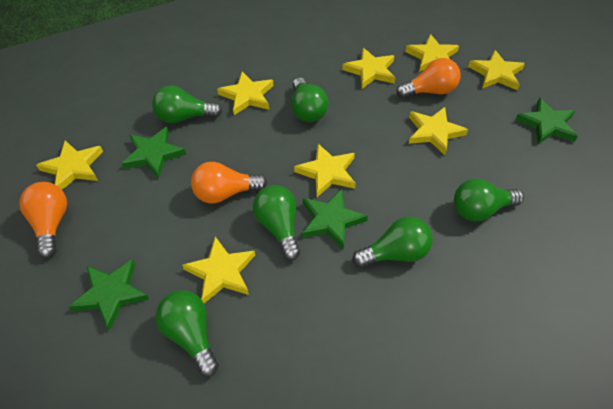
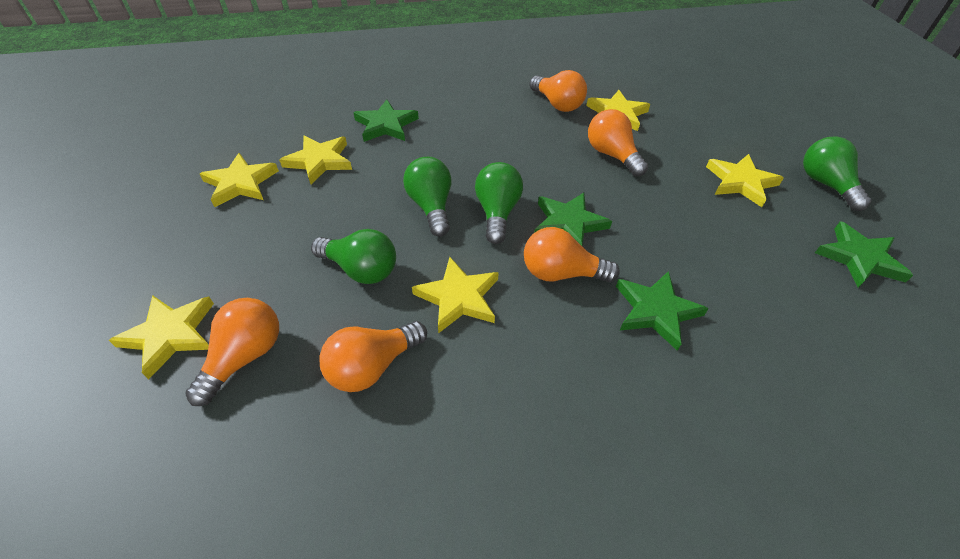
green light bulb: [152,85,222,123] [156,290,219,377] [253,185,300,260] [291,77,328,122] [352,217,433,268] [454,178,524,221] = 6 -> [311,229,396,284] [403,157,451,237] [475,162,523,244] [803,136,871,211] = 4
orange light bulb: [19,182,67,258] [191,162,267,204] [396,58,460,98] = 3 -> [185,298,279,406] [319,321,427,392] [524,227,620,282] [529,70,587,112] [588,109,648,176] = 5
yellow star: [36,140,103,190] [182,237,255,303] [217,72,274,115] [294,144,356,197] [342,48,395,88] [405,34,459,72] [409,107,468,155] [468,50,525,90] = 8 -> [109,295,214,380] [200,153,279,207] [279,135,352,184] [412,257,499,333] [586,90,650,131] [706,154,784,207] = 6

